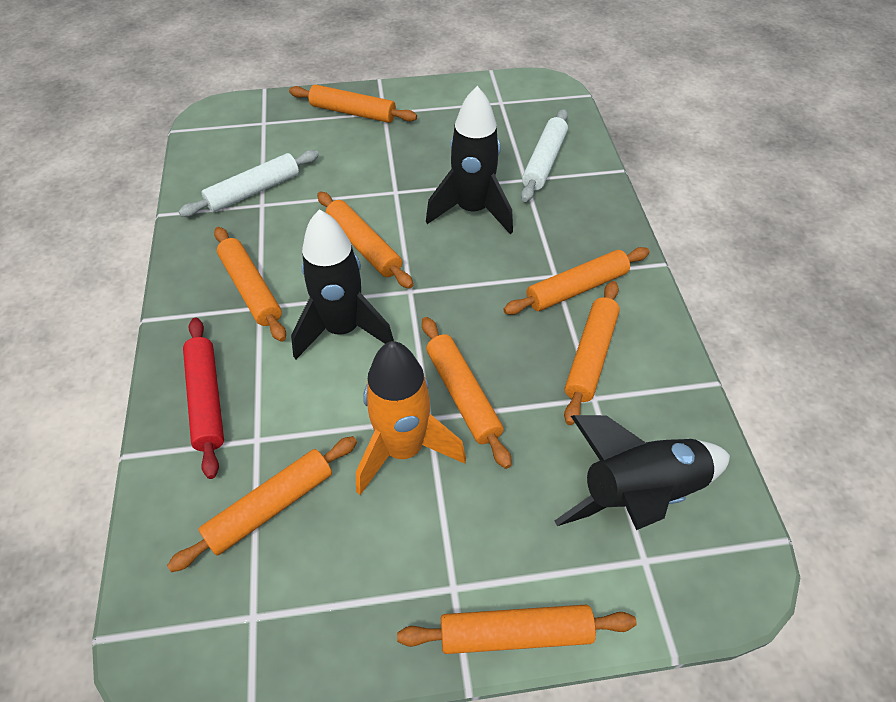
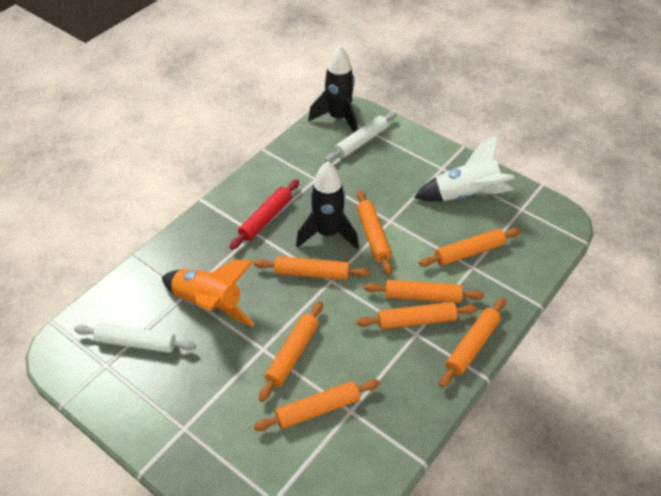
black rocket: [291,209,394,359] [426,86,513,234] [555,415,730,530] = 3 -> [296,161,359,249] [308,45,358,133] = 2
white rocket: none = 0 -> [414,135,514,202] = 1

